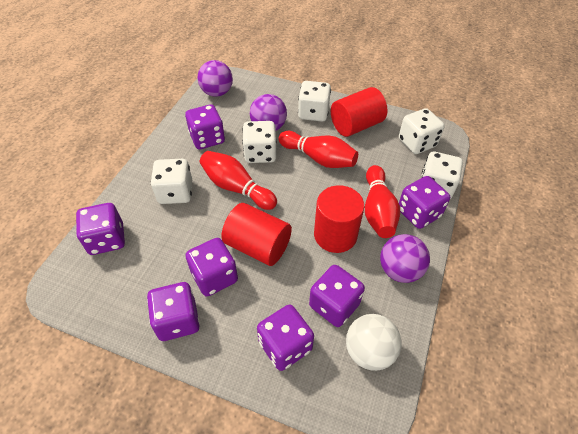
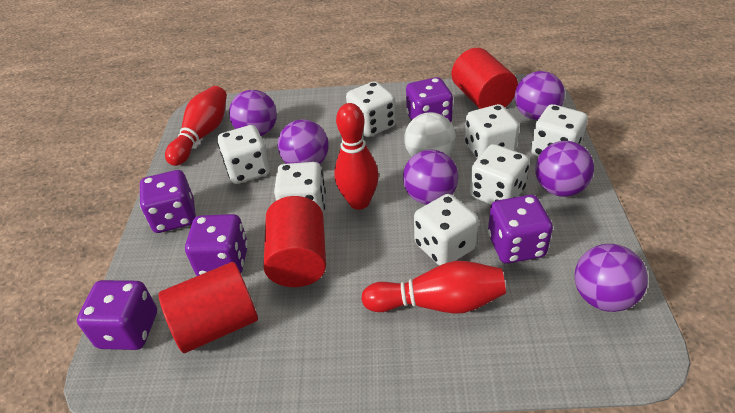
purple ball: [198,60,233,97] [250,94,287,131] [380,234,430,283] = 3 -> [229,90,277,136] [278,119,329,164] [403,150,458,205] [515,71,565,120] [535,141,594,197] [575,244,648,312] = 6
purple dice: [76,203,125,255] [147,282,200,341] [185,104,225,149] [185,238,238,296] [257,305,314,371] [309,265,365,327] [399,176,450,229] = 7 -> [77,280,157,350] [140,170,196,233] [185,214,248,276] [406,77,453,122] [488,195,553,264] = 5
white dice: [151,159,192,204] [242,121,277,163] [298,81,331,122] [399,108,445,154] [421,151,463,199] = 5 -> [217,125,270,184] [274,162,326,215] [346,81,396,137] [414,194,479,266] [465,104,519,159] [470,144,530,205] [531,104,588,156] = 7

